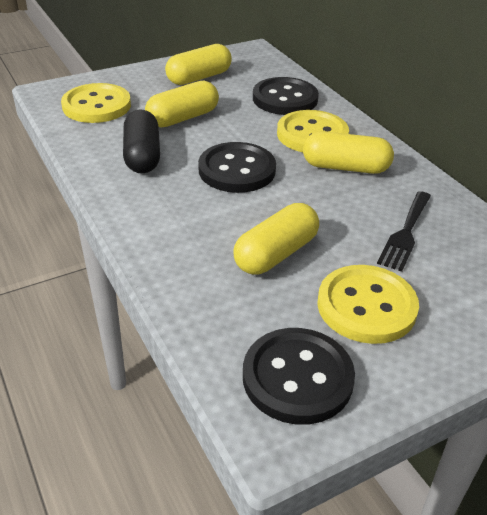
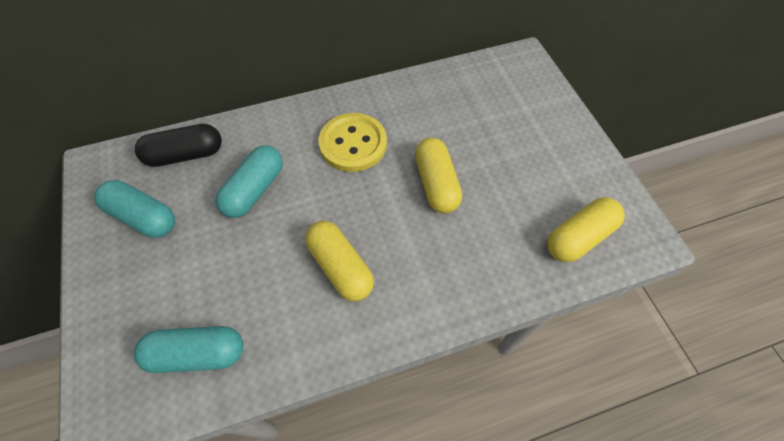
black button: [198,142,276,193] [243,328,355,425] [253,77,319,115] = 3 -> none = 0
black fork: [377,191,431,272] = 1 -> none = 0
turquoise capsule: none = 0 -> [94,180,175,238] [134,326,243,373] [215,145,283,218] = 3
yellow button: [61,83,131,123] [277,110,349,152] [317,265,419,344] = 3 -> [318,113,387,172] = 1
yellow capsule: [145,80,219,127] [165,44,232,85] [234,203,319,275] [303,131,394,174] = 4 -> [305,221,374,301] [415,138,462,214] [547,197,625,262] = 3

